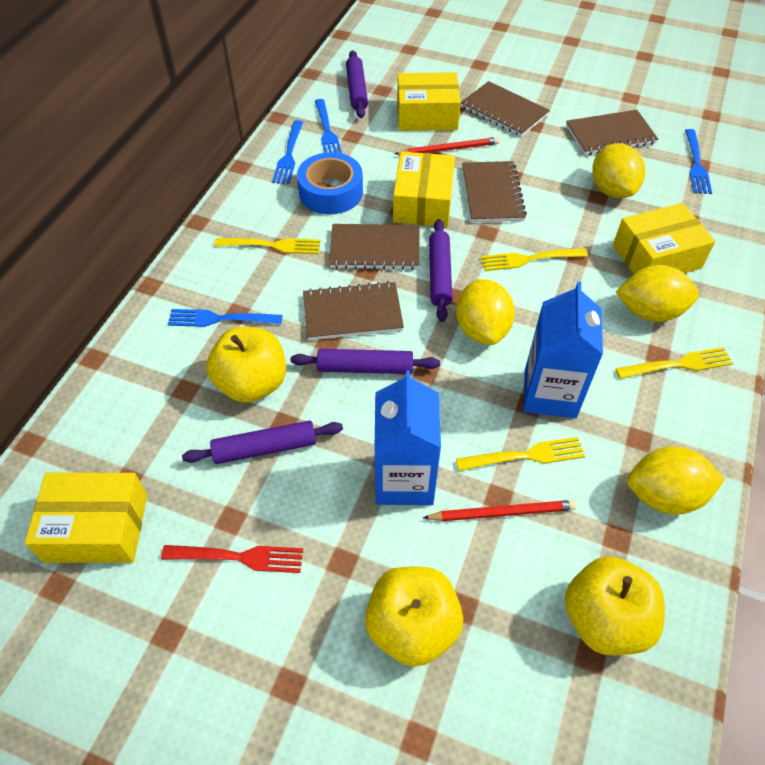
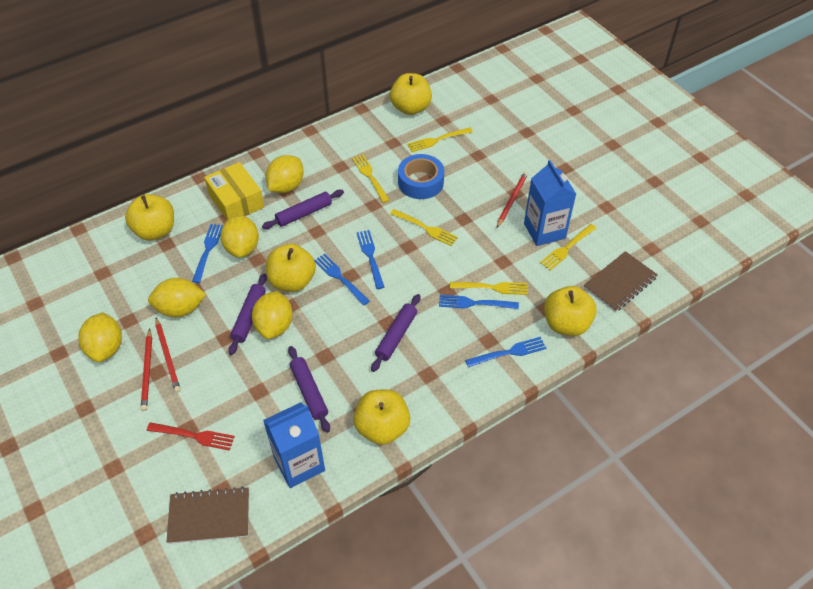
blue fork: [168,309,283,327] [272,120,303,184] [315,99,342,154] [685,129,712,194] = 4 -> [192,224,223,283] [314,253,370,306] [356,230,384,289] [439,295,519,309] [465,337,546,367] = 5
brown notebook: [303,281,404,340] [329,224,420,270] [461,81,550,137] [462,161,527,223] [566,110,658,155] = 5 -> [167,486,249,544] [584,251,658,312] = 2
red pencil: [394,137,500,155] [423,500,577,521] = 2 -> [141,329,152,411] [155,318,181,393] [497,172,528,228] = 3
yellow apple: [206,327,286,403] [365,567,463,667] [565,556,665,656] = 3 -> [125,194,174,240] [266,244,316,292] [353,390,410,445] [390,73,432,115] [544,286,597,336] = 5
yellow box: [25,473,147,563] [393,152,455,227] [397,72,461,131] [613,203,715,274] = 4 -> [204,162,264,220] = 1
yellow fork: [214,238,320,254] [456,437,585,471] [481,248,588,271] [615,347,733,379] = 4 -> [352,154,390,203] [390,209,458,246] [407,128,473,152] [450,282,528,295] [540,224,597,270] = 5
yellow lemon: [456,279,515,345] [592,143,645,198] [616,265,699,322] [627,446,725,515] = 4 -> [78,312,122,362] [148,278,206,317] [220,215,259,258] [252,291,293,339] [266,155,304,193] = 5

